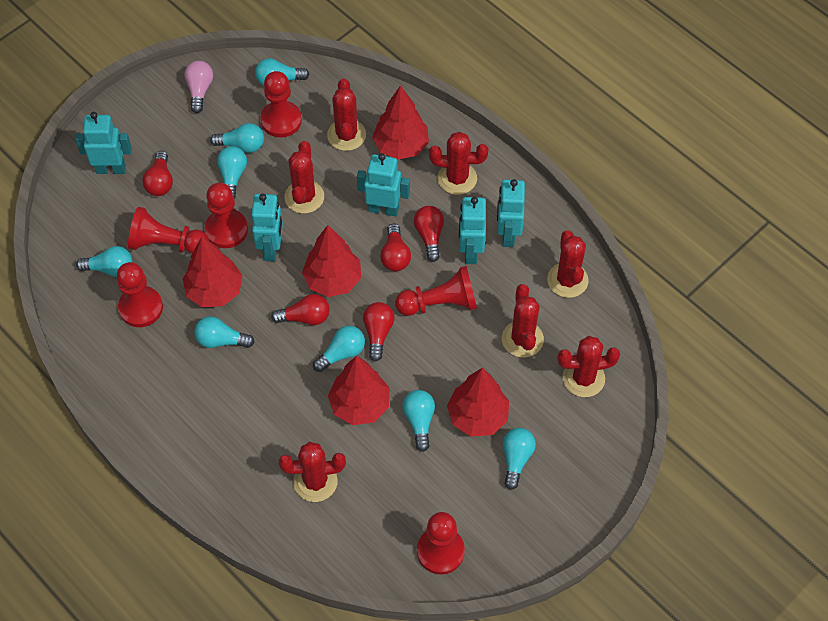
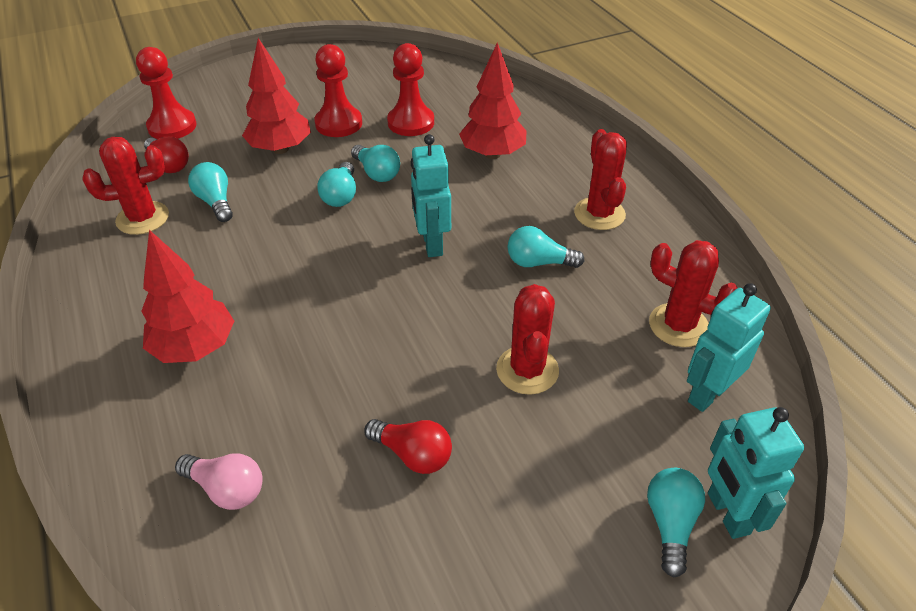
red cactus: [279,442,346,502] [284,141,324,213] [327,79,366,151] [429,132,489,195] [502,284,544,358] [547,230,589,298] [558,336,620,397] = 7 -> [83,137,169,235] [496,284,559,395] [574,129,627,230] [649,240,737,347] = 4
red light bulb: [142,151,173,196] [271,294,330,325] [363,302,395,361] [380,224,411,271] [414,206,444,262] = 5 -> [144,136,189,173] [364,419,452,474] = 2
red pawn: [117,262,163,327] [128,207,209,254] [205,183,248,248] [260,71,302,137] [395,266,477,316] [417,512,465,575] = 6 -> [136,47,196,139] [314,44,362,137] [387,43,434,136] = 3
red tree: [183,237,243,307] [302,225,361,297] [328,356,390,425] [372,85,429,160] [447,368,509,437] = 5 -> [141,230,234,363] [242,38,311,154] [459,42,526,159] = 3
turquoise light bulb: [76,246,132,277] [194,316,255,348] [210,123,264,153] [217,146,247,199] [255,58,310,86] [313,326,365,372] [403,390,435,452] [503,428,536,490] = 8 -> [188,162,233,222] [317,162,356,207] [351,145,400,182] [507,226,584,268] [647,468,705,578] = 5
turquoise robot: [75,112,132,174] [252,194,283,261] [357,153,410,216] [459,197,486,264] [497,179,525,247] = 5 -> [411,134,451,257] [687,283,771,412] [708,407,804,539] = 3

